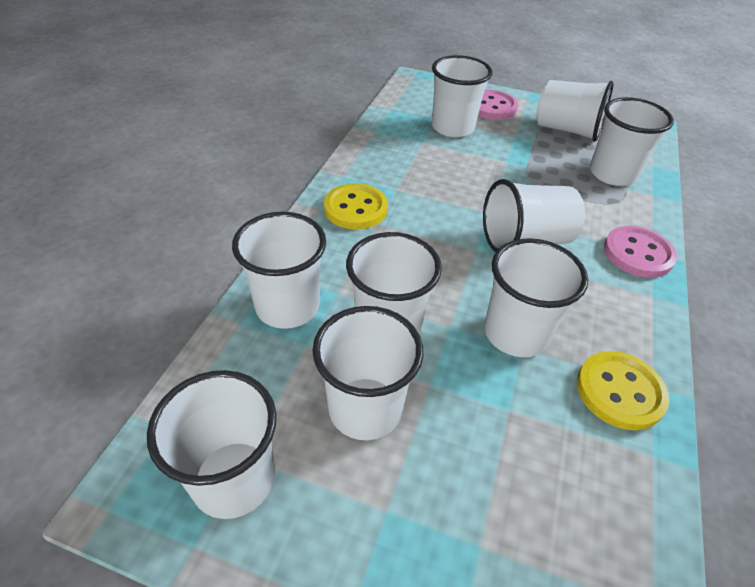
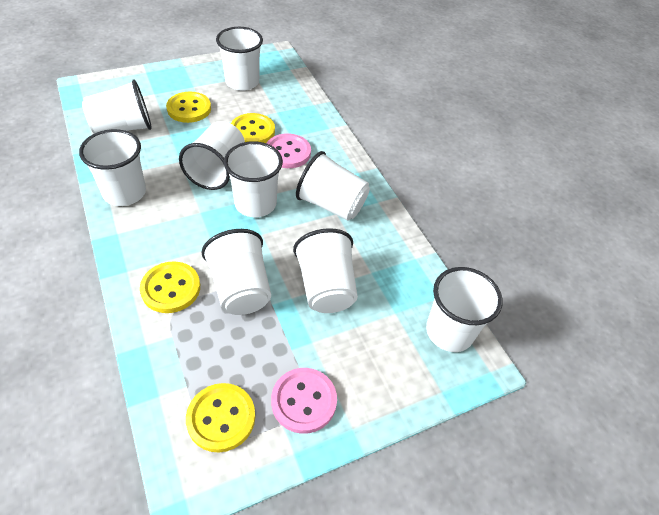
yellow button: [324,183,388,230] [577,351,669,431] = 2 -> [140,261,200,313] [166,92,211,123] [186,383,255,452] [231,113,275,143] = 4

